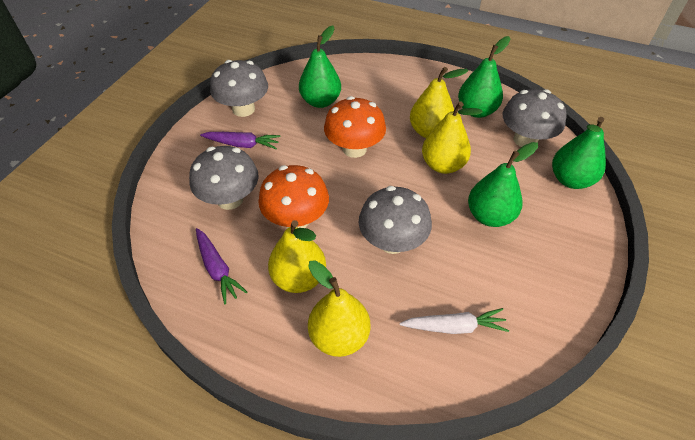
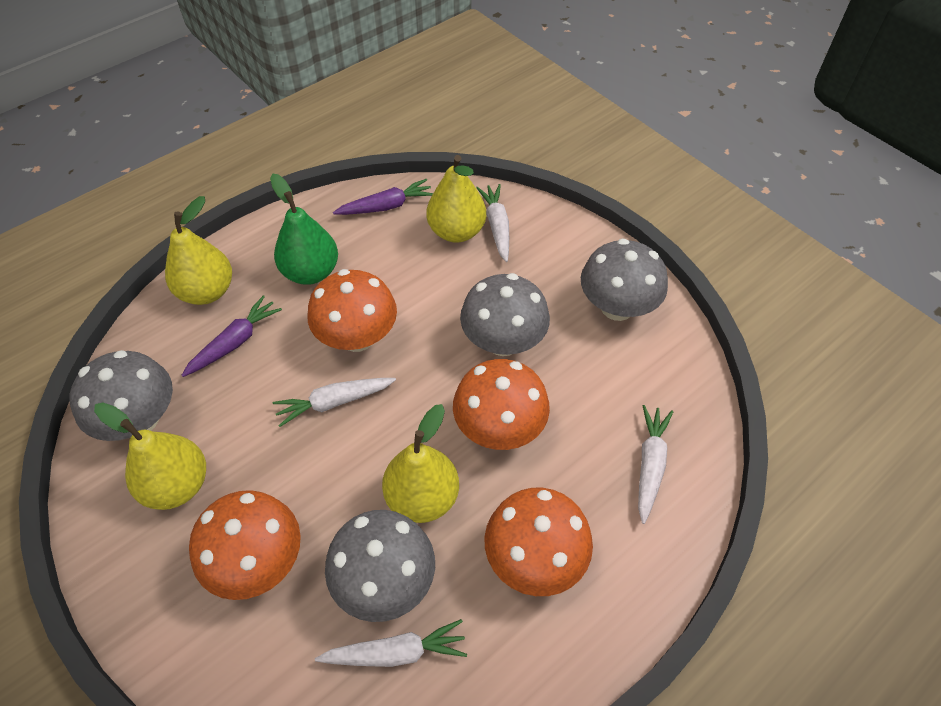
green pear: [299,26,341,108] [458,36,510,118] [468,142,538,227] [552,117,606,189] = 4 -> [270,174,338,285] = 1
orange mushroom: [258,165,329,228] [324,96,386,158] = 2 -> [189,490,301,600] [308,269,397,352] [453,359,550,450] [485,488,593,596] = 4
white carrot: [399,308,509,334] = 1 -> [273,378,396,427] [315,619,467,667] [476,184,509,262] [638,405,673,524] = 4

